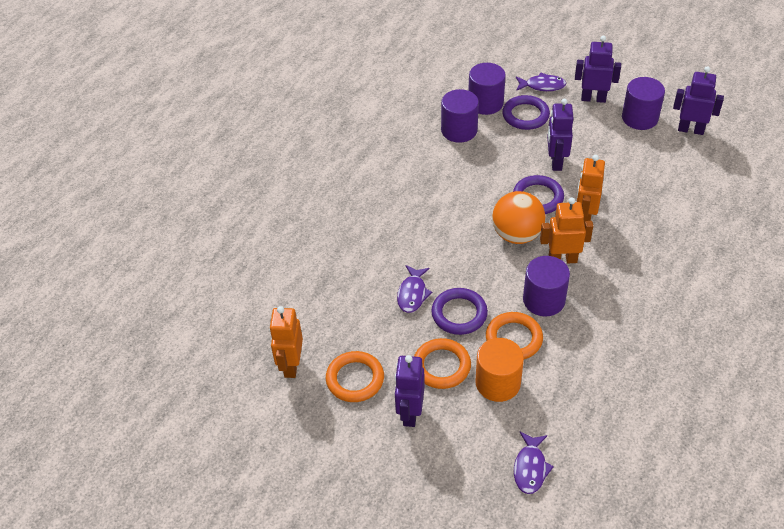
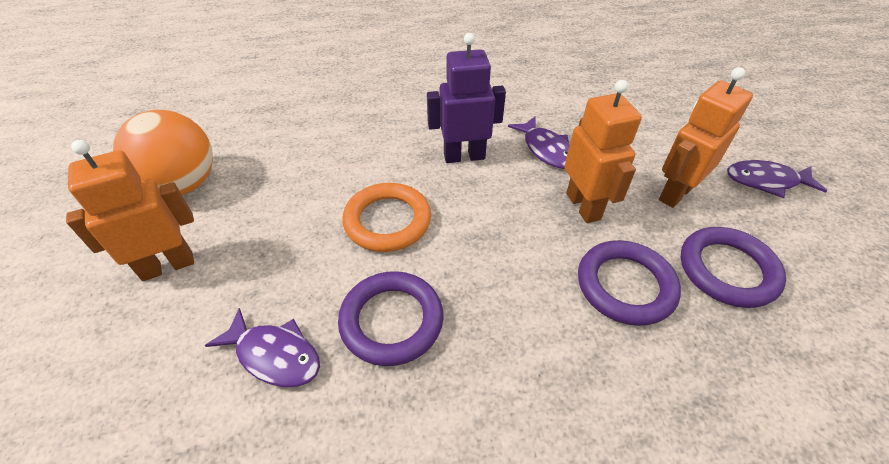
orange cylinder: [476,338,524,402] = 1 -> none = 0
orange ring: [326,351,384,402] [414,338,471,389] [486,312,543,359] = 3 -> [342,183,431,252] = 1
purple cylinder: [441,89,479,143] [468,63,506,115] [523,256,570,316] [622,77,665,130] = 4 -> none = 0
purple robot: [395,355,425,427] [547,99,573,171] [575,36,621,103] [673,66,724,135] = 4 -> [427,33,506,163] = 1

